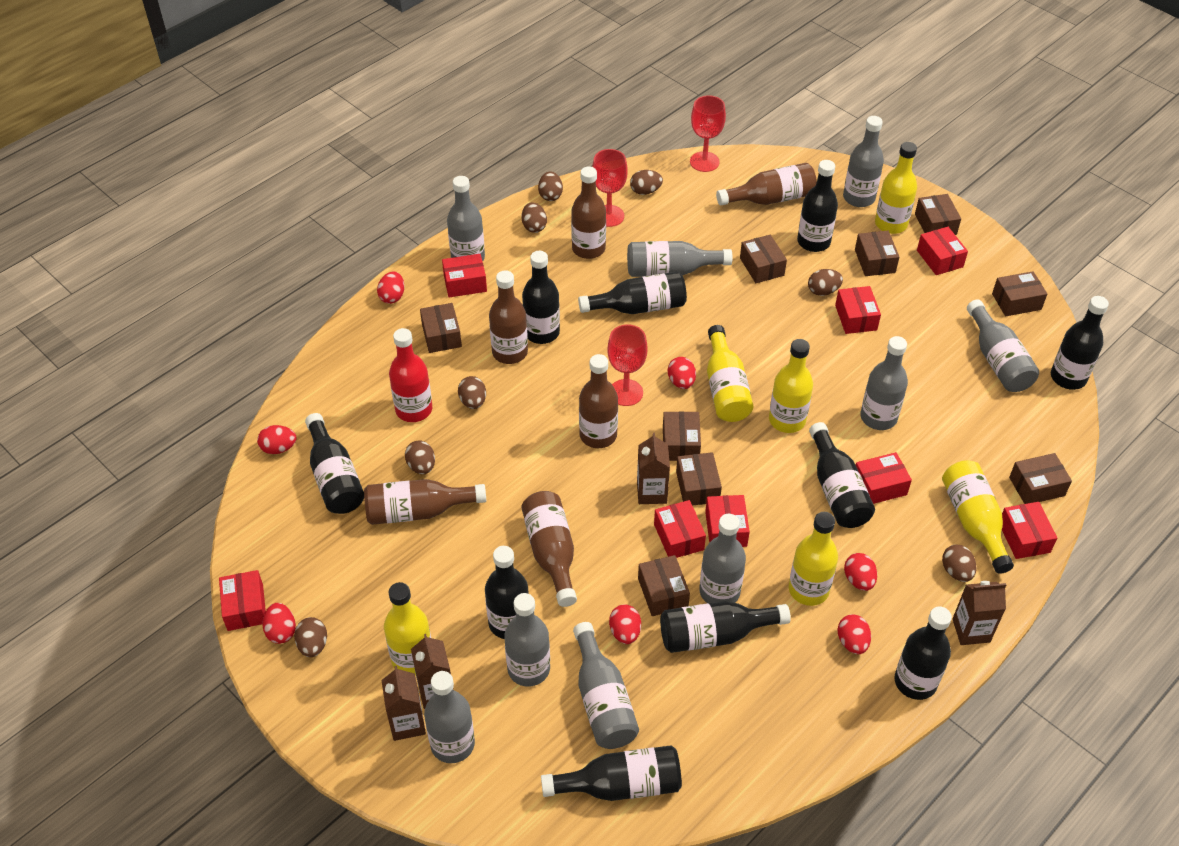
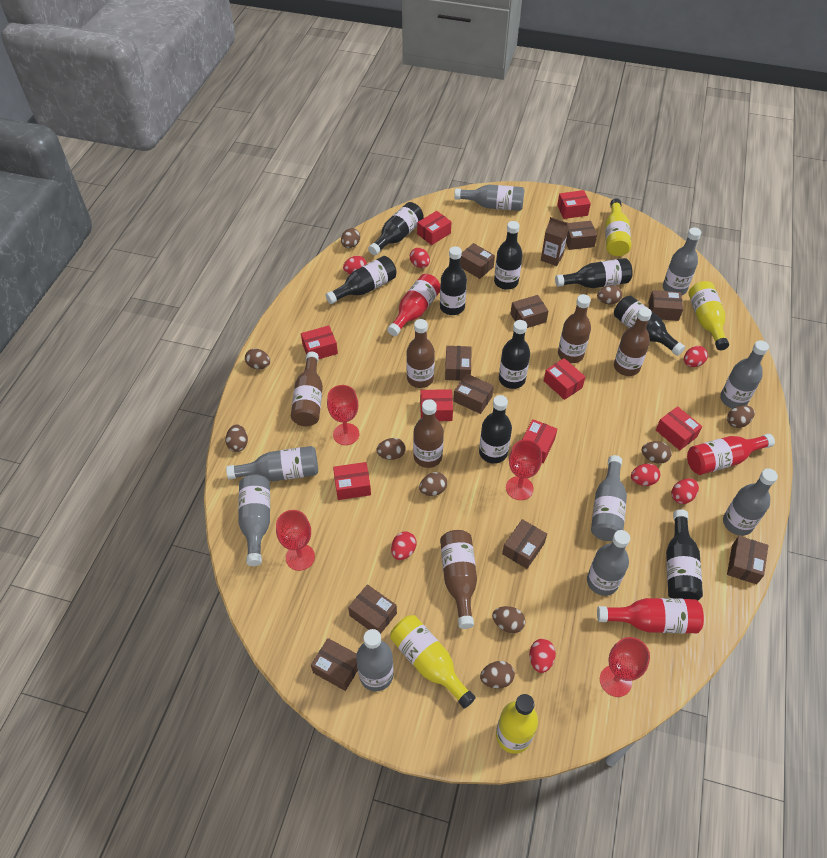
black bottle: [305,413,364,514] [485,546,529,639] [522,251,560,344] [541,745,682,801] [578,271,687,314] [660,601,791,653] [797,160,838,252] [809,422,875,528] [894,606,952,700] [1051,296,1109,390] = 10 -> [326,256,397,304] [368,202,424,255] [440,246,467,315] [479,395,512,464] [494,221,523,290] [499,320,530,389] [555,258,633,288] [614,296,685,356] [666,510,703,600] = 9
brown box: [420,303,462,353] [638,555,690,616] [663,411,701,461] [676,452,722,506] [740,235,787,283] [855,231,899,276] [915,194,961,235] [992,271,1047,316] [1009,453,1072,504] = 9 -> [311,638,358,691] [348,584,397,634] [445,346,471,381] [454,373,494,414] [460,243,495,279] [502,519,547,569] [510,295,549,328] [566,221,597,250] [648,290,683,321] [727,536,768,584] = 10
brown carton: [382,666,426,741] [411,634,451,709] [637,433,670,504] [952,581,1006,645] = 4 -> [541,217,569,266] = 1
brown egg: [294,617,327,657] [405,440,435,474] [458,376,486,409] [522,202,547,233] [538,171,563,201] [630,170,663,195] [808,269,843,296] [942,545,977,582] = 8 -> [225,424,248,452] [245,349,270,369] [341,228,360,248] [376,438,406,460] [419,472,448,496] [480,661,515,688] [492,606,525,633] [597,285,622,305] [641,441,672,464] [727,405,755,428] = 10
red bottle: [389,328,432,422] = 1 -> [387,274,440,336] [597,598,704,633] [687,434,775,475] = 3
red goblet: [592,149,628,227] [607,324,647,406] [690,95,726,172] = 3 -> [276,510,315,571] [327,385,359,445] [506,440,542,500] [600,637,650,697] = 4
yellow bottle: [384,582,431,675] [707,325,754,422] [769,339,813,433] [789,512,838,606] [875,142,917,234] [942,460,1014,574] = 6 -> [390,615,476,709] [496,694,538,754] [605,198,631,256] [688,281,729,350] = 4

